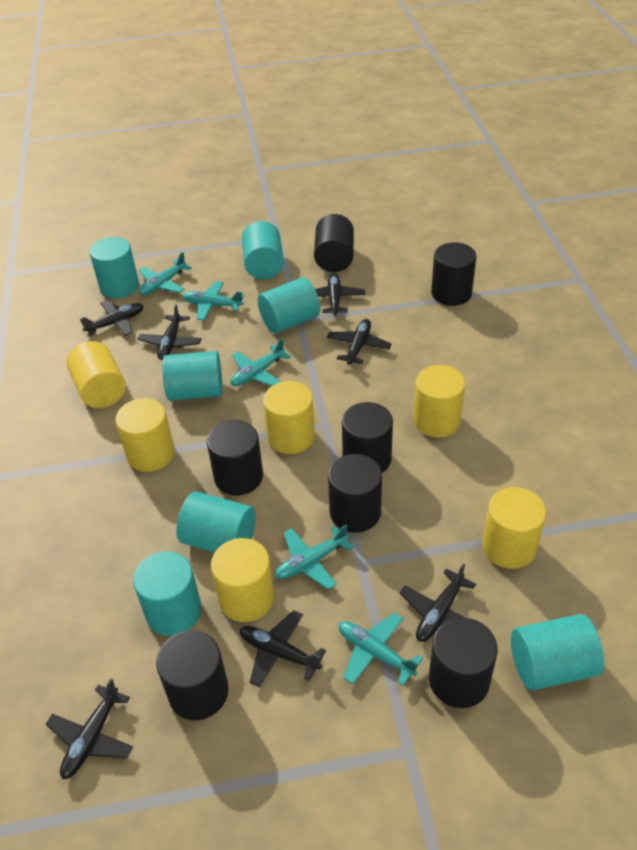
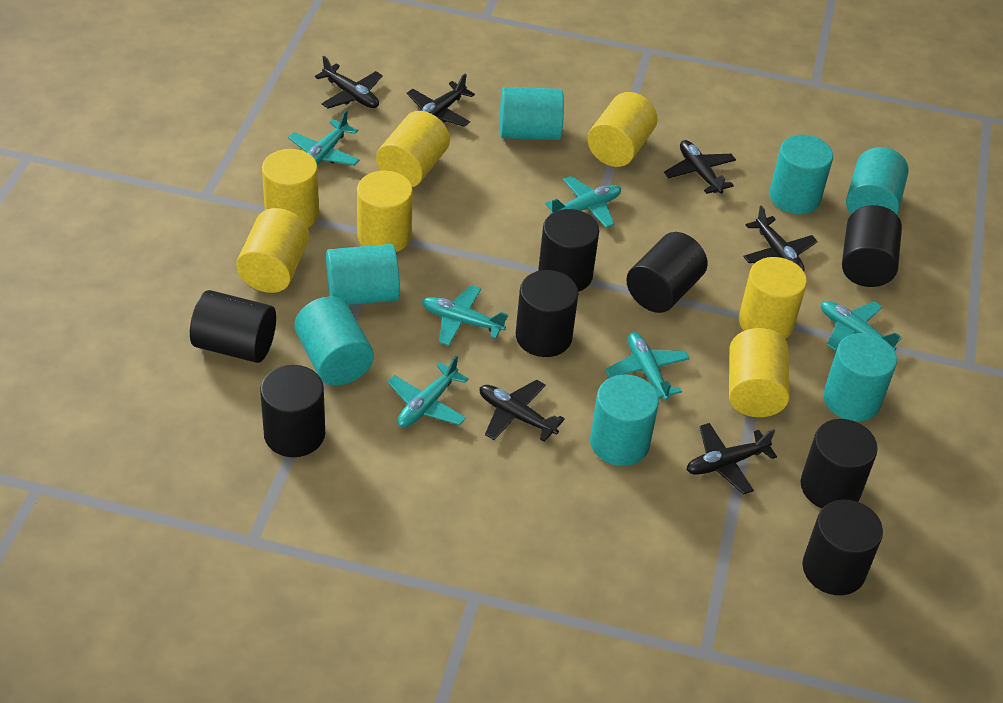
black cylinder: [156,630,229,720] [207,420,263,496] [314,214,354,272] [328,454,382,532] [342,402,393,473] [429,618,498,708] [431,242,477,306] = 7 -> [190,290,276,363] [260,365,325,457] [516,270,579,357] [538,209,599,292] [626,232,708,313] [801,419,878,508] [802,500,883,595] [842,205,902,287] = 8
black plane: [46,678,133,779] [80,300,144,336] [138,304,201,360] [240,610,326,688] [315,273,365,315] [327,319,392,365] [400,563,476,642] = 7 -> [315,56,383,108] [407,73,475,127] [480,380,565,442] [664,140,736,194] [687,423,777,495] [743,205,818,271] = 6
turquoise plane: [139,252,192,295] [182,281,244,321] [231,339,291,386] [275,524,354,590] [339,613,423,686] = 5 -> [288,110,360,166] [387,355,469,428] [422,285,508,346] [545,176,621,228] [605,332,690,400] [821,301,902,351] = 6
yellow cylinder: [67,341,126,408] [115,398,175,472] [211,538,274,622] [263,381,315,454] [413,365,465,437] [482,487,546,569] = 6 -> [236,208,309,293] [262,149,319,228] [357,170,413,252] [376,111,450,187] [587,92,657,167] [729,328,790,417] [739,257,807,339] = 7

